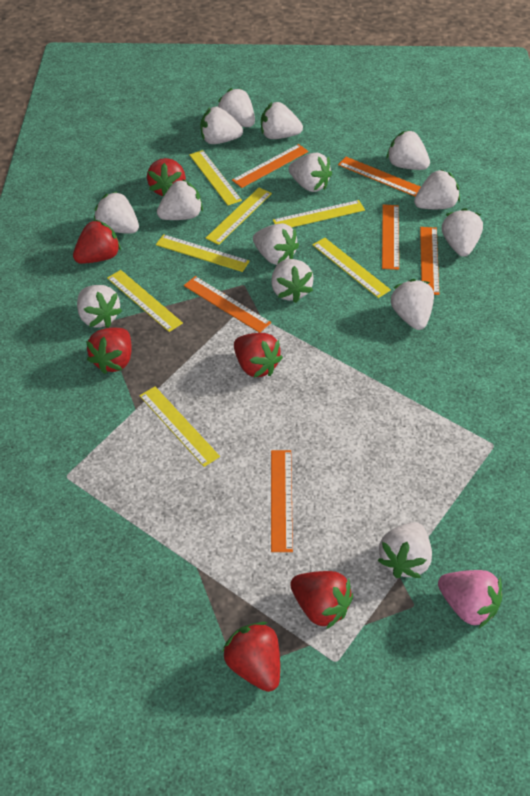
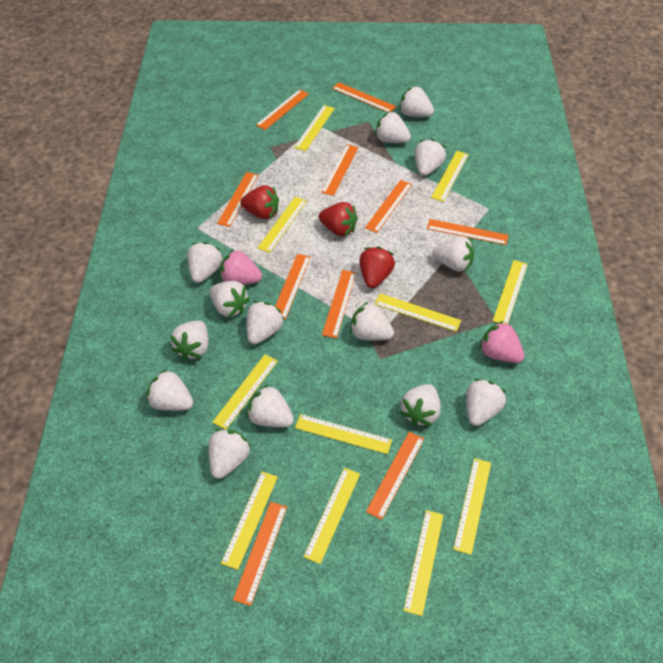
orange ruler: [184,276,271,333] [232,144,309,188] [271,450,293,552] [338,157,421,197] [382,204,399,270] [420,227,439,295] = 6 -> [217,172,259,227] [233,502,287,606] [256,89,309,130] [275,254,311,320] [321,144,358,196] [322,270,356,338] [332,82,396,112] [365,180,412,233] [366,432,424,520] [427,219,508,245] = 10
pink strawberry: [438,570,503,628] = 1 -> [220,250,262,285] [480,321,524,363] = 2
red strawberry: [73,220,121,264] [86,328,132,374] [147,158,186,197] [222,622,280,692] [234,333,283,378] [290,571,353,629] = 6 -> [240,185,279,219] [318,202,358,236] [360,247,395,288] = 3
yellow ruler: [107,270,183,332] [139,387,220,467] [156,234,250,272] [189,150,242,205] [205,188,272,245] [273,200,365,228] [312,238,391,298] = 7 -> [212,354,278,429] [221,472,278,570] [258,197,307,253] [294,105,335,151] [295,414,392,454] [303,468,360,564] [375,293,461,332] [403,510,444,616] [431,151,469,202] [453,458,491,555] [493,260,528,324] = 11

